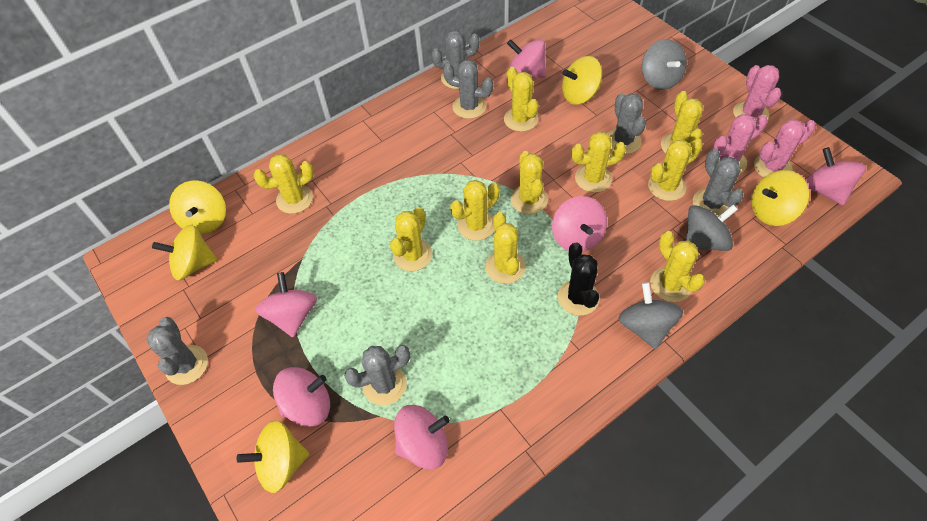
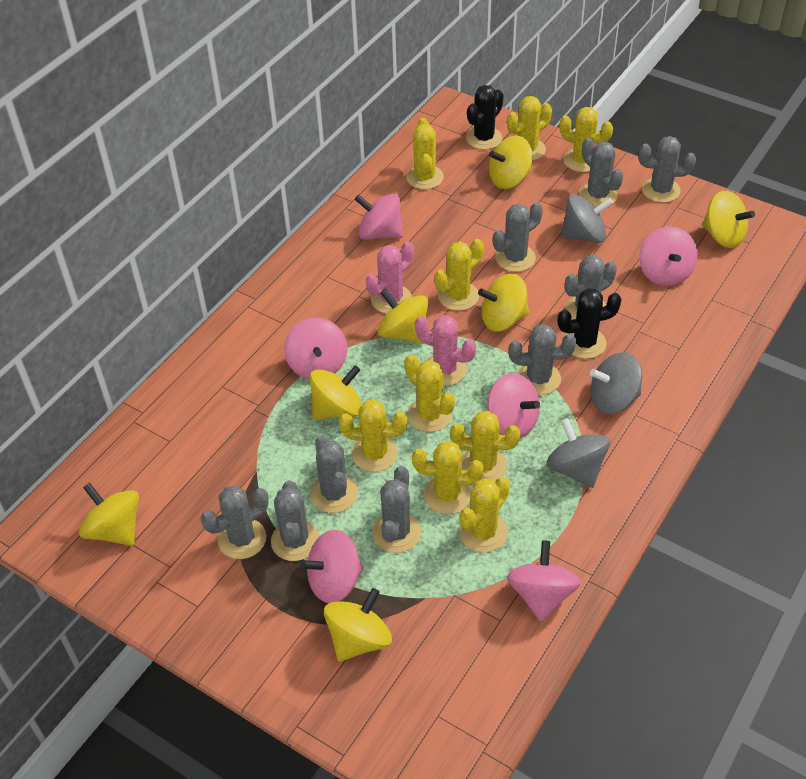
black cactus: [558,242,600,316] = 1 -> [466,85,504,150] [557,288,622,359] = 2
grey cactus: [146,317,208,385] [344,345,410,405] [431,30,480,89] [443,59,493,119] [608,93,646,154] [693,149,744,217] = 6 -> [201,485,269,559] [271,480,319,561] [311,436,358,513] [372,466,421,553] [493,202,543,272] [509,324,576,395] [565,255,617,320] [579,138,623,208] [639,136,696,203] = 9
pink cactus: [713,114,767,173] [733,65,781,121] [754,120,816,178] = 3 -> [366,241,414,313] [415,315,476,386] = 2
yellow cactus: [254,154,314,214] [390,207,432,271] [450,180,500,241] [485,212,526,284] [504,67,539,132] [510,151,548,214] [571,132,626,193] [648,139,703,201] [650,231,705,302] [661,91,703,153] = 10 -> [339,399,407,472] [405,355,455,432] [406,118,444,189] [412,441,484,514] [434,239,484,311] [450,411,521,481] [459,477,510,552] [507,96,552,160] [560,107,613,172] = 9
yellow spinning top: [152,225,217,280] [169,181,226,234] [237,420,309,493] [562,56,602,105] [752,170,809,226] = 5 -> [79,483,139,546] [309,365,362,420] [324,588,392,662] [378,289,428,344] [478,274,529,332] [489,136,533,189] [702,191,755,248] = 7

